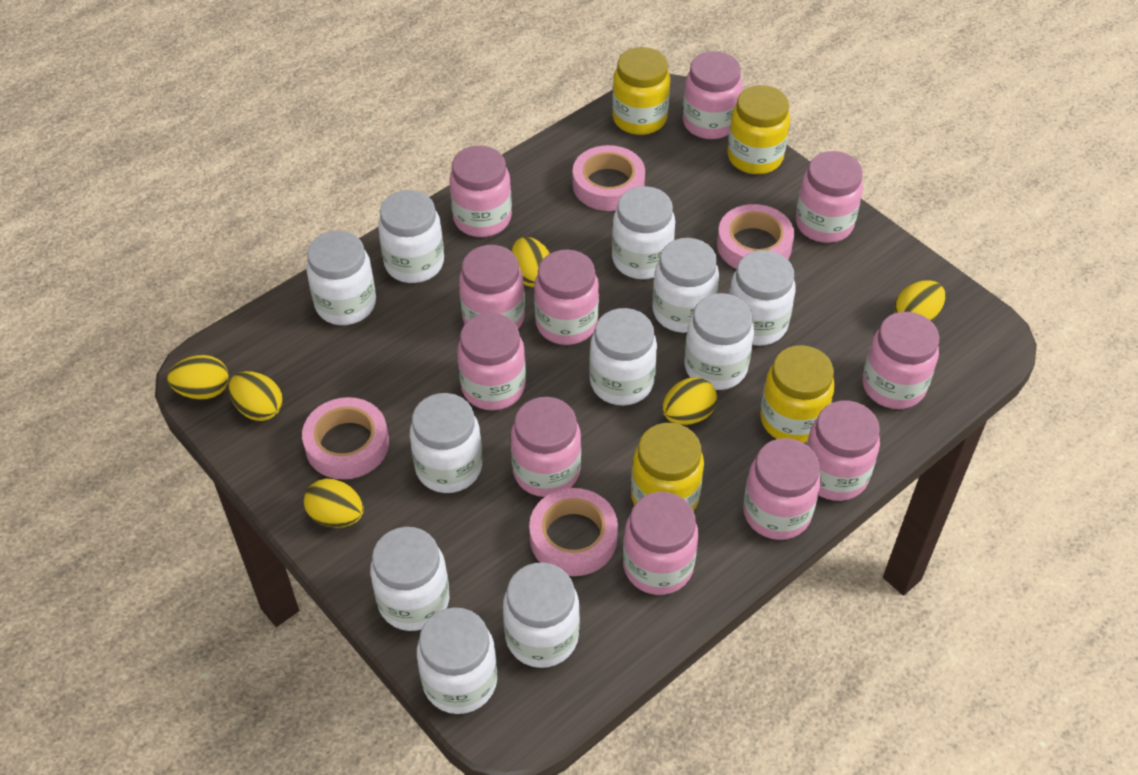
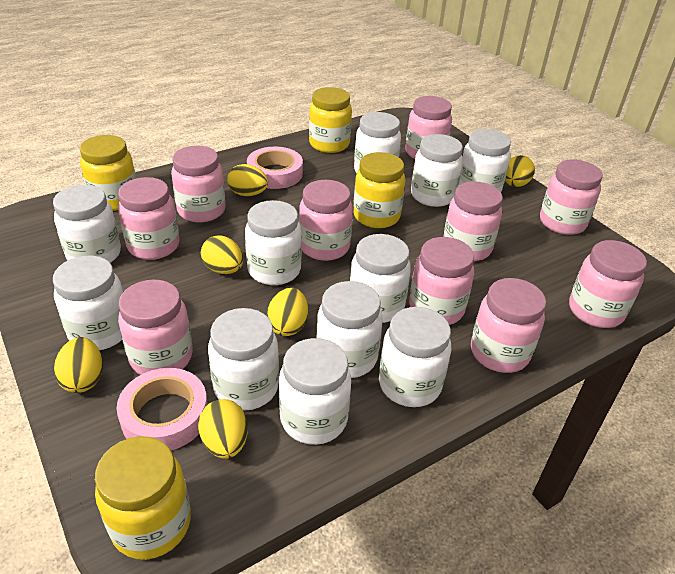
pink jar: [449,146,512,237] [457,313,526,410] [459,245,525,329] [511,397,581,497] [534,250,599,345] [623,492,699,595] [683,51,743,139] [743,438,821,540] [796,151,863,243] [806,401,880,501] [862,312,939,409] = 11 -> [118,177,180,260] [118,280,193,375] [171,146,226,222] [299,180,353,261] [405,96,452,159] [409,237,474,325] [443,181,503,261] [471,278,546,373] [540,160,603,235] [569,240,647,328] = 10
pink tape: [302,397,389,479] [529,488,618,576] [573,145,645,211] [717,204,794,269] = 4 -> [117,368,208,450] [247,147,303,189] = 2

